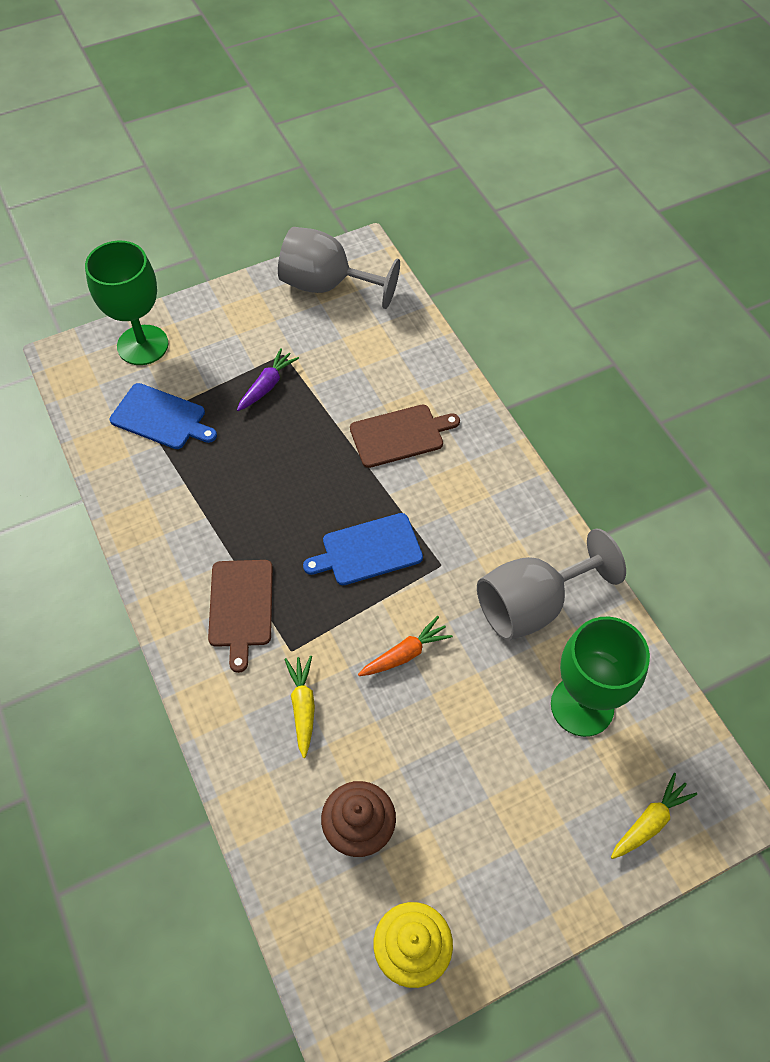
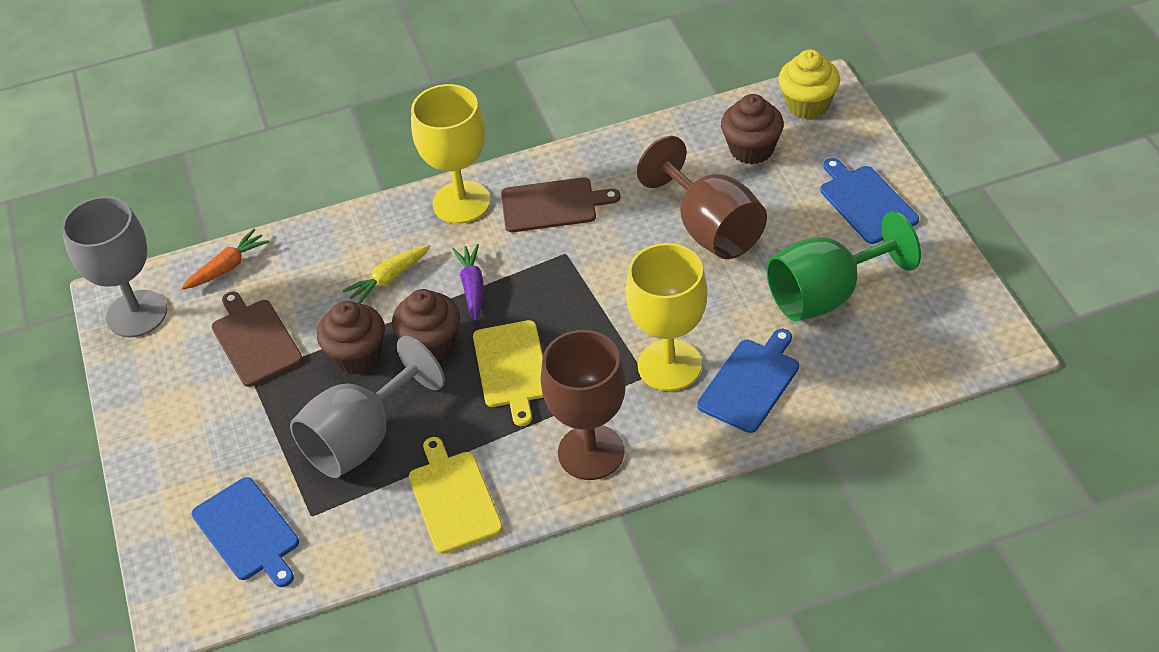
blue cutting board: [110,383,217,449] [303,513,423,585] = 2 -> [192,477,299,587] [697,329,799,433] [820,158,919,244] = 3
brown cupcake: [321,781,396,857] = 1 -> [317,301,385,374] [392,289,460,360] [721,94,784,164] = 3
brown goblet: none = 0 -> [541,330,626,480] [637,136,767,259] = 2
green goblet: [85,241,168,365] [551,617,650,737] = 2 -> [766,211,921,321] = 1
yellow carrot: [284,656,315,758] [611,773,697,859] = 2 -> [343,245,430,304] = 1
yellow cutting board: none = 0 -> [409,437,503,554] [473,320,544,426] = 2
yellow goblet: none = 0 -> [411,84,491,224] [626,243,708,391] = 2

